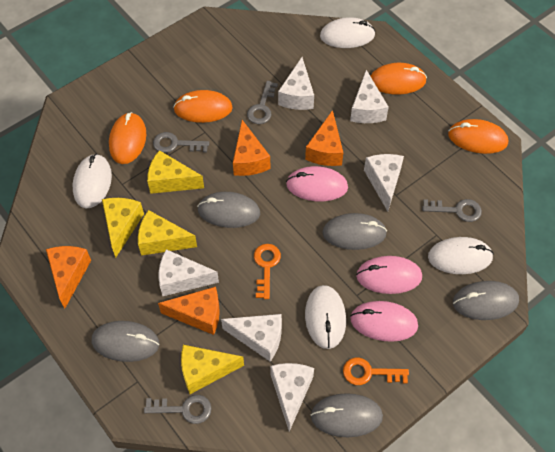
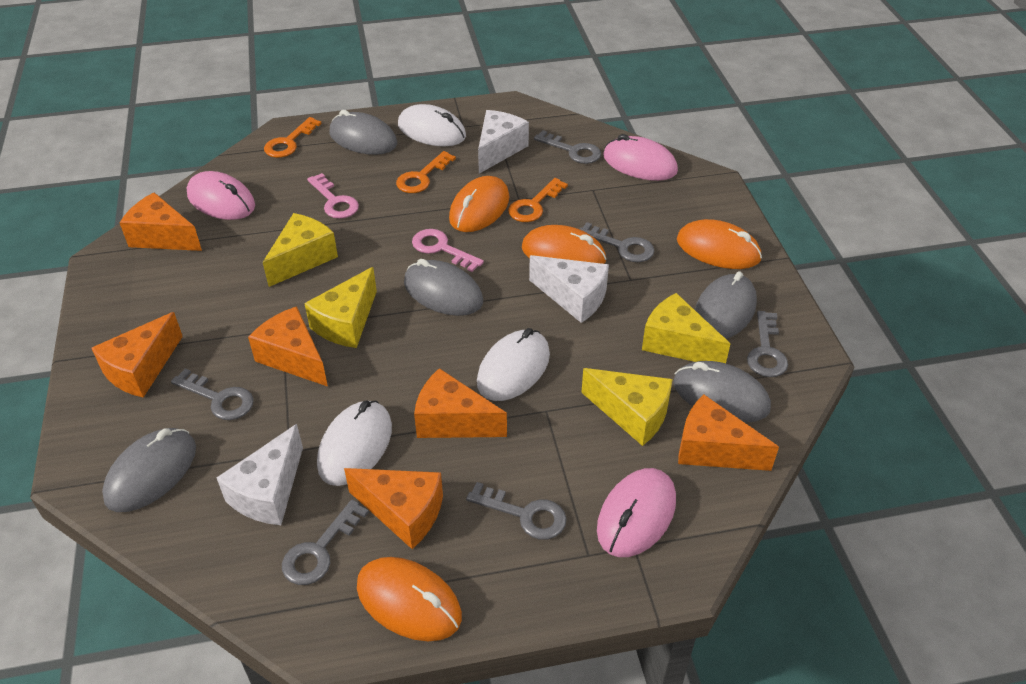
grey key: [144,395,212,424] [153,132,209,153] [247,81,278,124] [422,199,482,222] = 4 -> [171,368,254,420] [282,499,369,585] [466,482,567,540] [534,130,601,164] [580,222,654,262] [747,311,788,377] = 6
orange cheese: [46,246,91,308] [158,287,220,335] [233,120,270,176] [305,110,343,166] = 4 -> [91,312,183,398] [120,192,202,251] [248,306,328,387] [344,468,443,549] [414,368,507,438] [678,395,779,471] = 6
orange key: [254,244,281,299] [343,357,409,385] = 2 -> [264,117,322,158] [396,151,456,193] [508,178,568,222] = 3
pink key: none = 0 -> [307,173,359,219] [412,229,484,272] = 2
white cheese: [159,249,219,296] [221,314,282,362] [270,363,314,432] [278,57,314,110] [350,70,389,123] [364,154,404,211] = 6 -> [217,424,303,525] [478,110,529,174] [529,255,609,323] = 3
white mouse: [73,154,112,208] [305,285,346,349] [320,17,376,48] [428,237,494,274] = 4 -> [317,401,392,486] [398,104,466,146] [477,328,550,401] = 3

